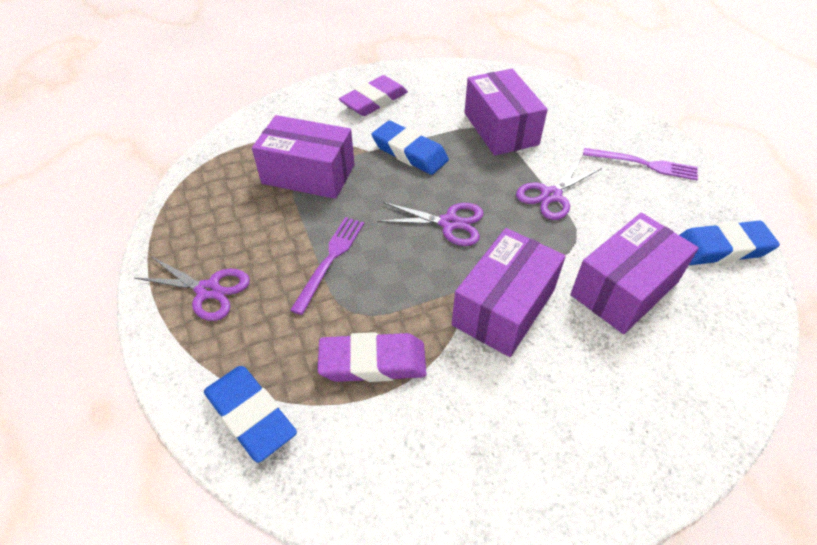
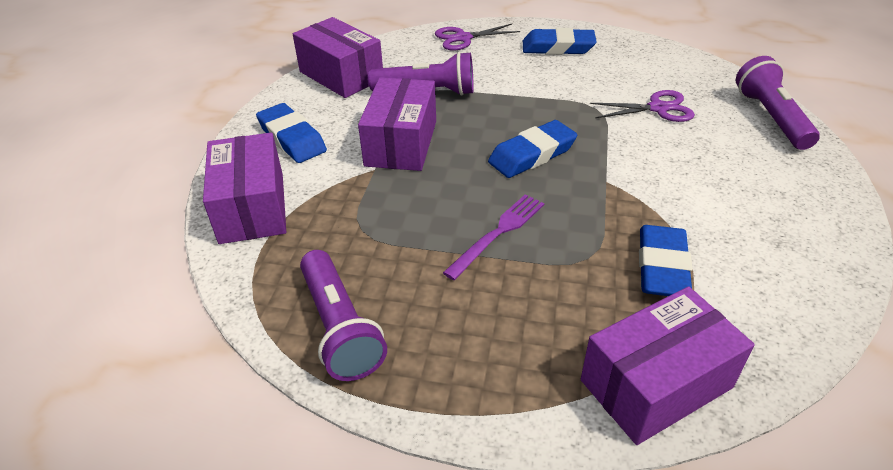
blue eraser: [204,366,297,463] [372,121,449,175] [680,221,780,265] = 3 -> [256,103,327,163] [488,120,577,178] [523,28,597,55] [639,225,693,296] = 4
purple eraser: [317,332,427,382] [339,75,408,116] = 2 -> none = 0
purple flashlight: none = 0 -> [300,250,387,381] [368,52,474,96] [736,56,820,150] = 3
purple fork: [290,217,364,315] [583,148,698,180] = 2 -> [443,194,544,280] = 1
purple scissors: [134,257,250,321] [377,202,484,246] [516,159,602,220] = 3 -> [435,24,520,51] [590,90,695,122] = 2

